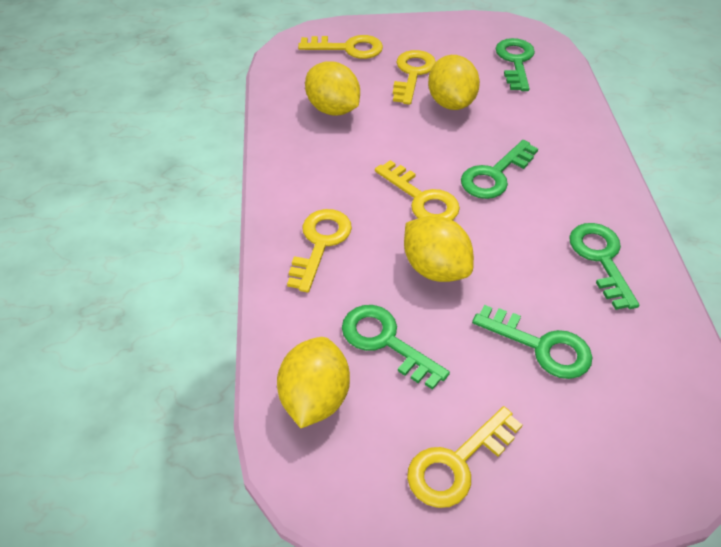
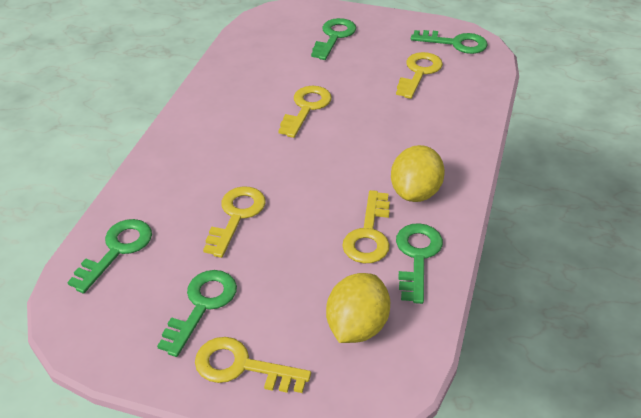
yellow lemon: [277,337,350,428] [305,61,360,116] [404,215,474,282] [428,55,480,110] = 4 -> [326,273,390,343] [391,145,445,202] = 2

